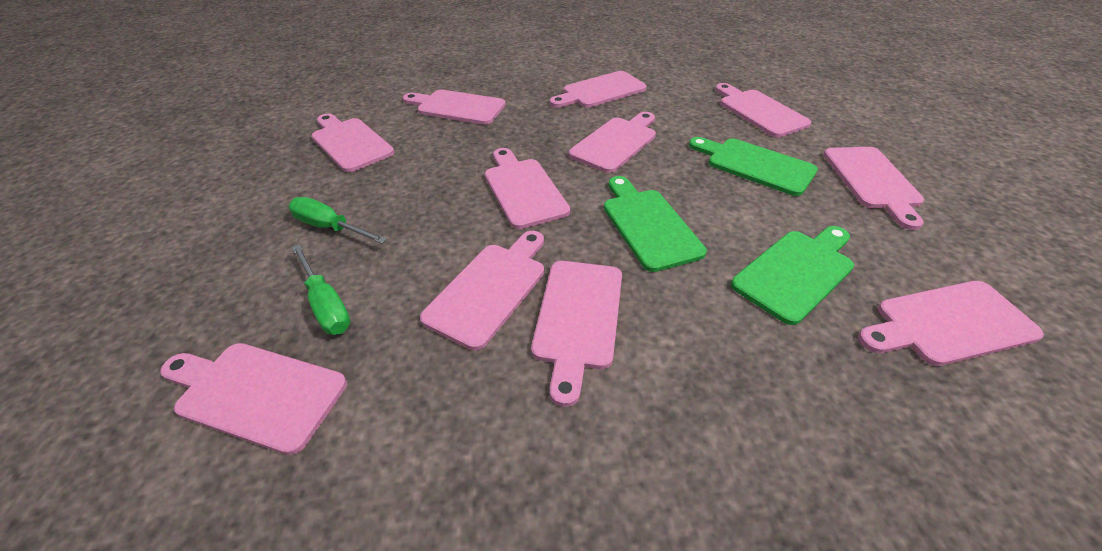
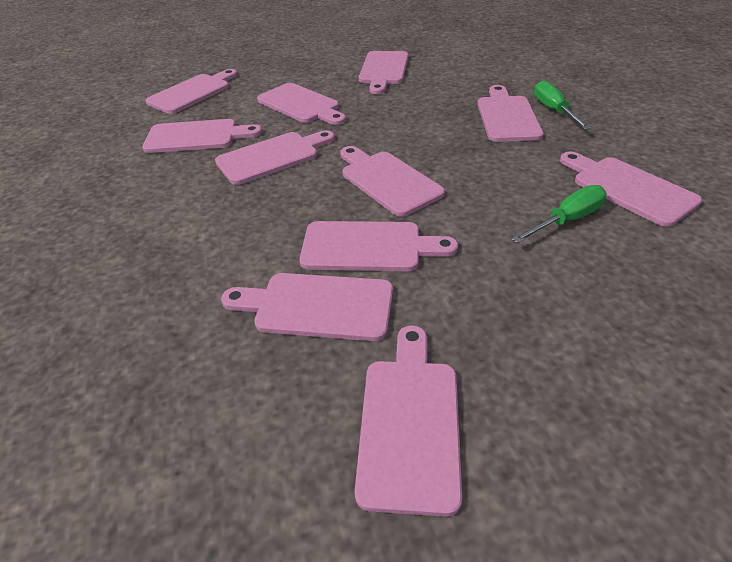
green cutting board: [604,176,707,272] [689,137,818,196] [731,226,854,325] = 3 -> none = 0

